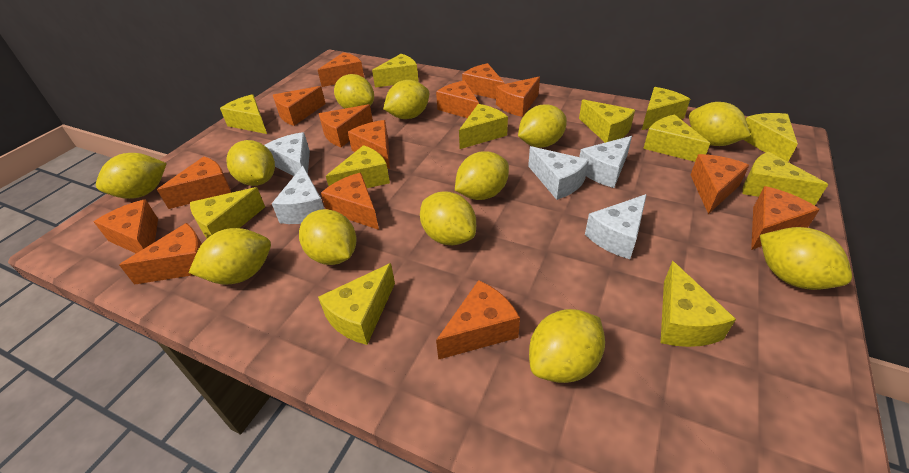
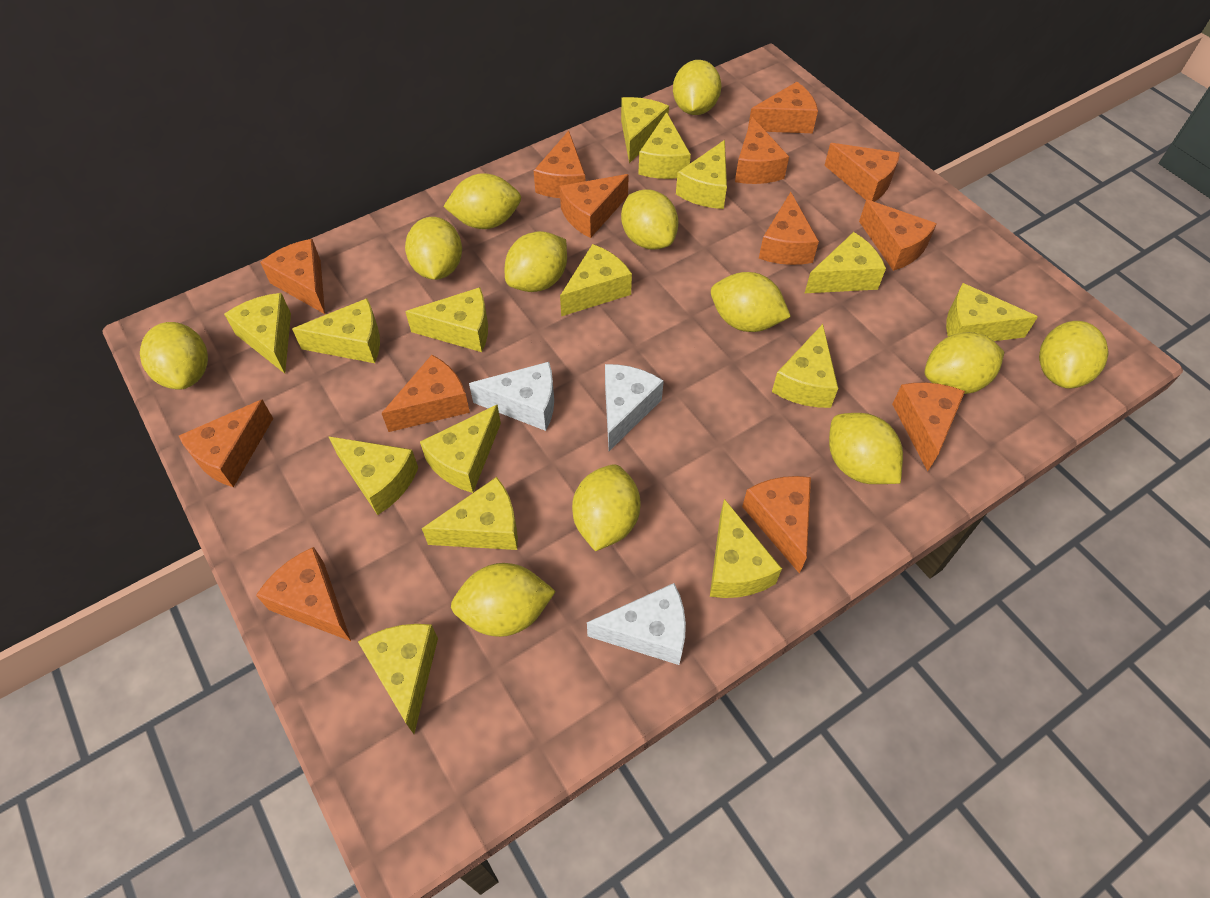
orange cheese: [94,199,158,253] [119,223,202,285] [157,156,231,209] [273,86,326,126] [318,52,364,87] [319,104,373,147] [321,173,379,230] [348,120,390,169] [436,80,479,118] [436,280,520,360] [462,63,505,99] [496,76,540,117] [691,154,749,214] [751,186,820,250] = 14 -> [179,400,273,487] [256,547,351,641] [260,239,325,314] [382,355,470,432] [534,130,585,198] [560,174,629,238] [735,117,789,184] [742,476,811,574] [748,82,818,133] [759,192,819,265] [824,143,900,202] [859,200,937,271] [892,383,965,471] = 13
white cheese: [264,132,310,176] [272,166,324,224] [528,146,589,200] [580,136,632,188] [585,194,647,259] = 5 -> [469,362,554,431] [587,583,686,665] [605,364,664,451] = 3
yellow cheese: [190,187,265,238] [220,94,267,134] [318,263,395,345] [326,145,390,188] [372,54,419,87] [459,104,508,149] [579,99,635,143] [642,87,690,130] [643,114,710,162] [661,261,736,347] [742,152,828,206] [743,113,798,162] = 12 -> [224,293,291,373] [292,298,380,363] [328,436,418,515] [358,624,438,734] [405,287,488,352] [420,405,501,493] [422,477,518,550] [560,244,632,316] [621,97,669,163] [638,112,691,179] [676,140,727,209] [710,499,782,598] [772,324,838,408] [805,232,886,293] [946,283,1038,341] = 15

